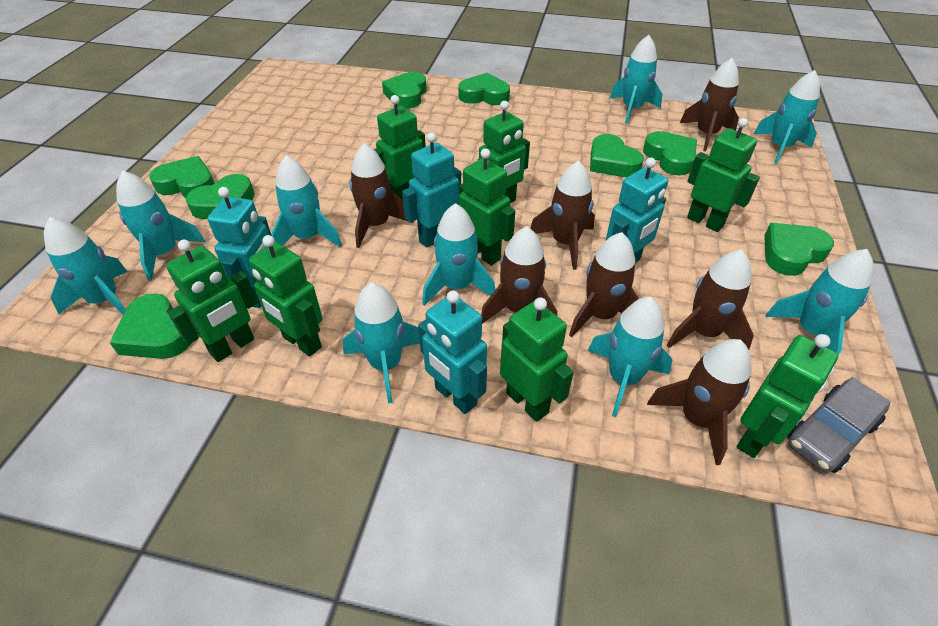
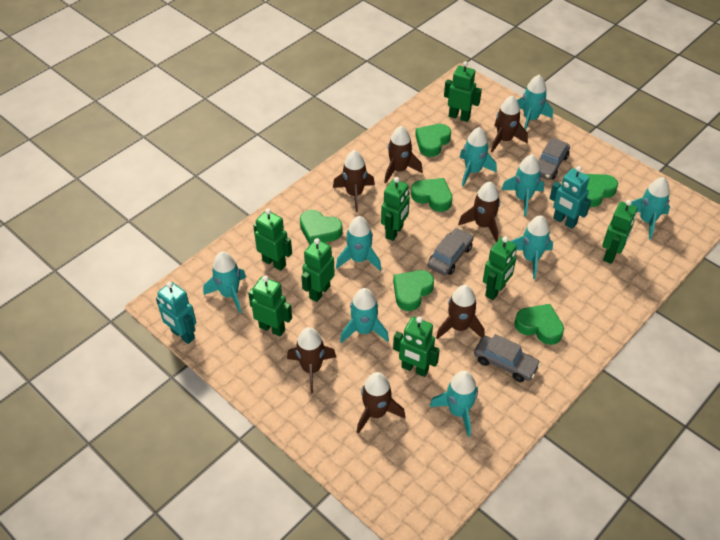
green heart: [110,294,190,359] [149,156,215,198] [186,174,255,219] [382,72,426,108] [458,73,510,105] [590,134,644,177] [643,131,697,175] [764,223,834,276] = 8 -> [300,210,343,245] [393,270,434,311] [411,178,452,212] [415,124,451,157] [514,304,564,345] [586,174,618,207] = 6
grey car: [787,377,890,473] = 1 -> [428,228,473,276] [474,334,541,382] [538,137,570,180] = 3
turquoise robot: [207,187,272,308] [402,132,461,248] [418,291,487,414] [606,158,668,263] = 4 -> [156,282,196,344] [549,166,591,229] = 2

